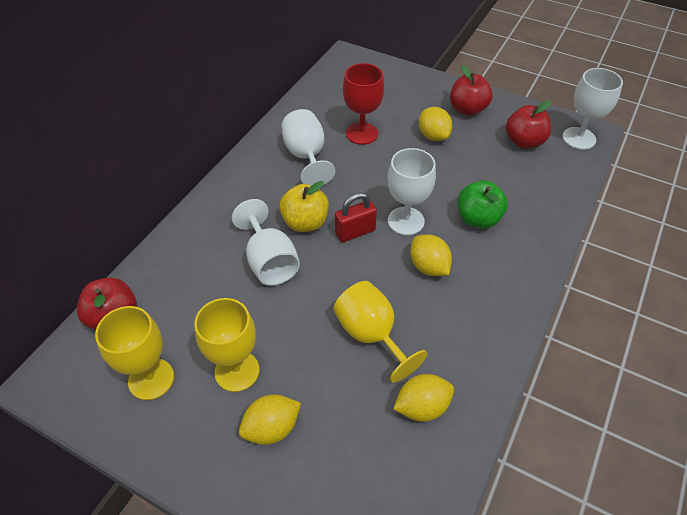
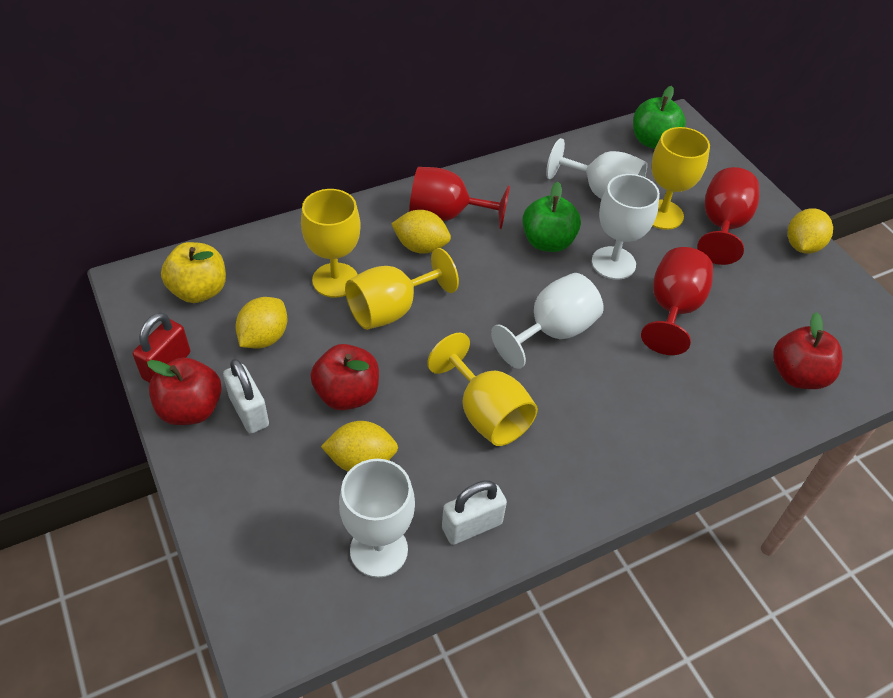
green apple: [458,181,508,229] = 1 -> [522,182,581,252] [633,86,686,149] = 2
red goblet: [343,63,384,145] = 1 -> [409,167,510,229] [641,247,713,355] [697,167,759,265] = 3
white padlock: none = 0 -> [223,359,269,434] [442,480,507,545] = 2
yellow goblet: [95,306,174,400] [194,298,259,392] [333,281,427,383] = 3 -> [301,189,361,298] [345,248,459,330] [427,333,538,446] [651,127,710,230] = 4

